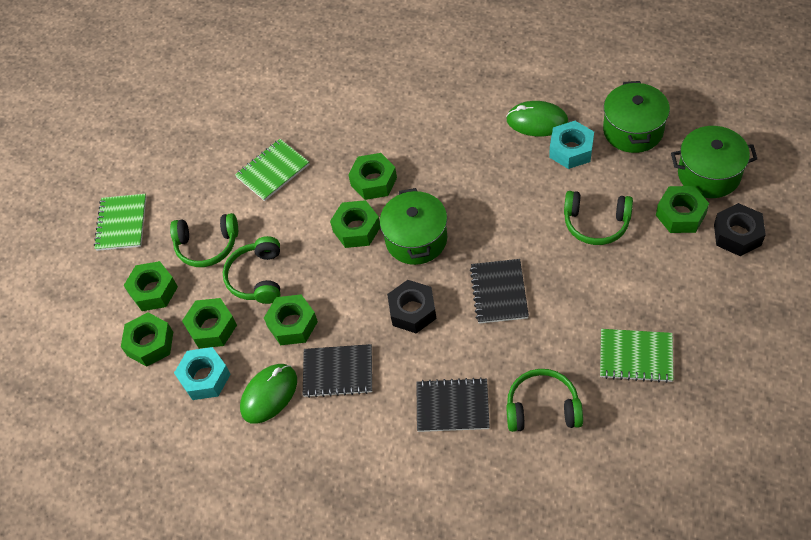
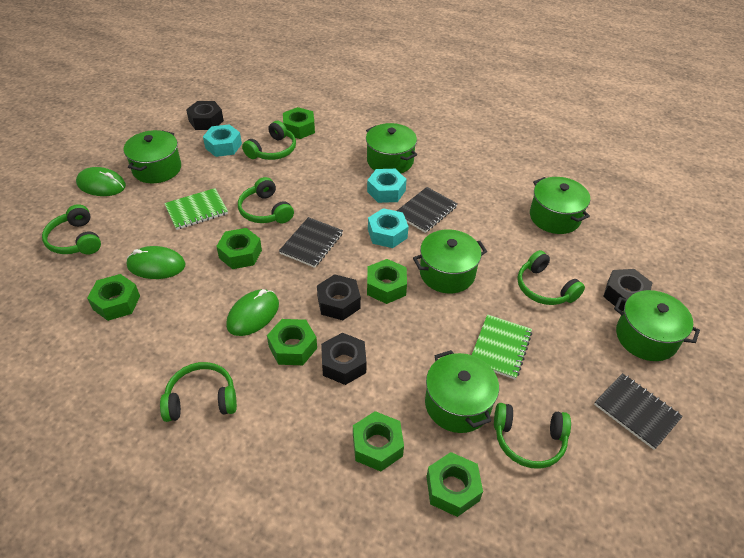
black nut: [387,280,436,333] [714,203,766,256] = 2 -> [186,101,224,130] [317,274,361,320] [321,333,367,385] [603,269,652,311] = 4
green headphones: [170,213,238,267] [223,236,280,304] [506,369,583,432] [564,191,633,245] = 4 -> [42,204,101,254] [160,362,237,422] [238,177,294,223] [242,121,296,160] [494,403,571,469] [517,250,585,305] = 6
green mouse: [240,364,297,424] [506,101,569,136] = 2 -> [76,167,126,196] [126,246,186,279] [226,289,279,336] = 3
green notebook: [94,194,146,251] [235,139,309,201] [600,329,673,383] = 3 -> [164,188,228,230] [472,314,532,379] = 2
green pot: [380,188,447,265] [603,81,670,153] [671,126,757,198] = 3 -> [123,130,181,183] [366,123,417,173] [413,229,487,294] [425,350,499,433] [530,177,590,234] [614,290,700,361] = 6
turquoise nut: [174,347,231,400] [549,121,594,169] = 2 -> [203,124,242,157] [367,169,407,203] [368,208,409,248] = 3

